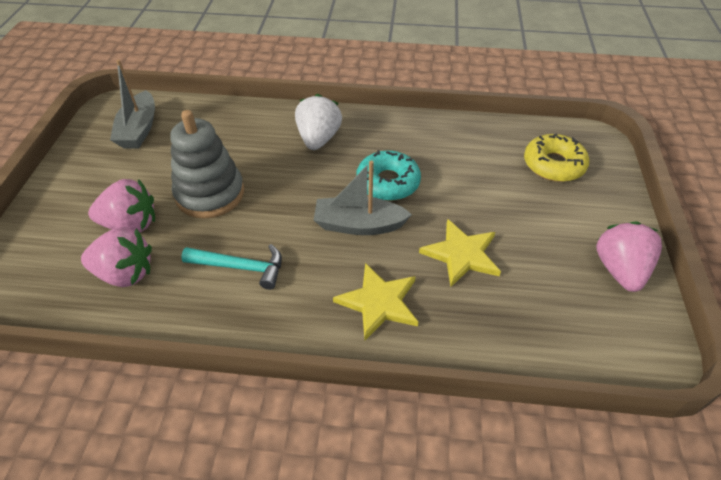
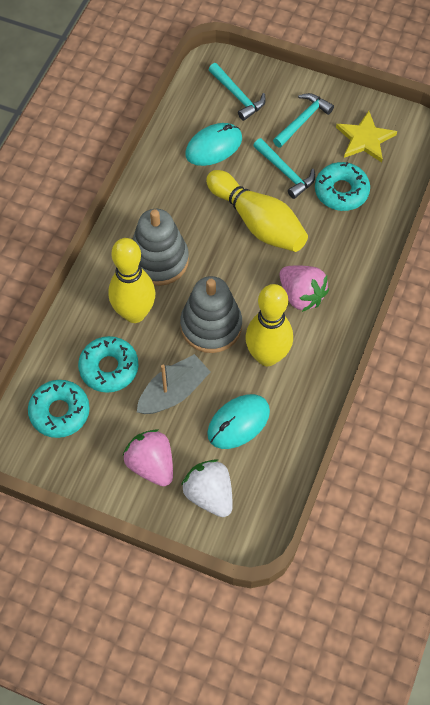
grey boat: [110,60,155,149] [313,161,412,235] = 2 -> [137,354,211,414] = 1
grey stacking toy: [170,110,244,219] = 1 -> [132,209,189,286] [180,276,242,353] = 2
pink strawberry: [81,227,152,287] [88,179,155,233] [596,221,662,292] = 3 -> [123,429,173,487] [280,265,329,312] = 2
turquoise donut: [356,150,421,201] = 1 -> [28,380,90,438] [78,336,139,393] [315,162,370,211] = 3
turquoise hammer: [181,244,282,290] = 1 -> [209,63,266,121] [253,138,315,199] [273,93,334,148] = 3
turquoise mouse: none = 0 -> [185,123,242,166] [207,394,270,449] = 2
yellow bowling pin: none = 0 -> [108,238,156,323] [206,170,308,252] [245,284,293,366] = 3
yellow donut: [524,134,589,182] = 1 -> none = 0
yellow star: [333,263,418,340] [419,219,501,287] = 2 -> [336,111,397,162] = 1

